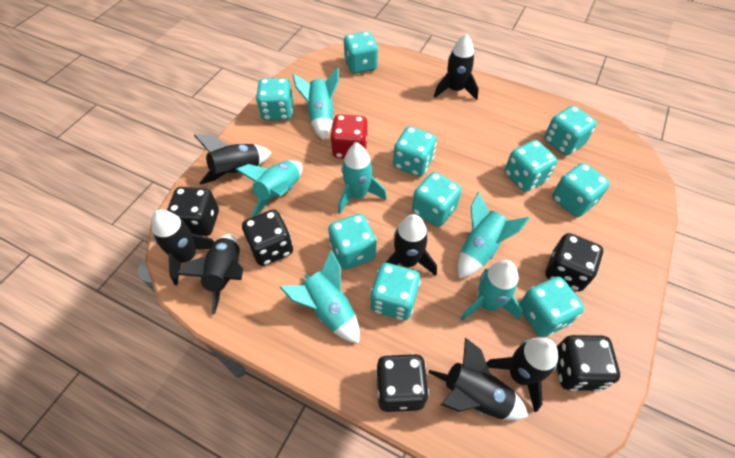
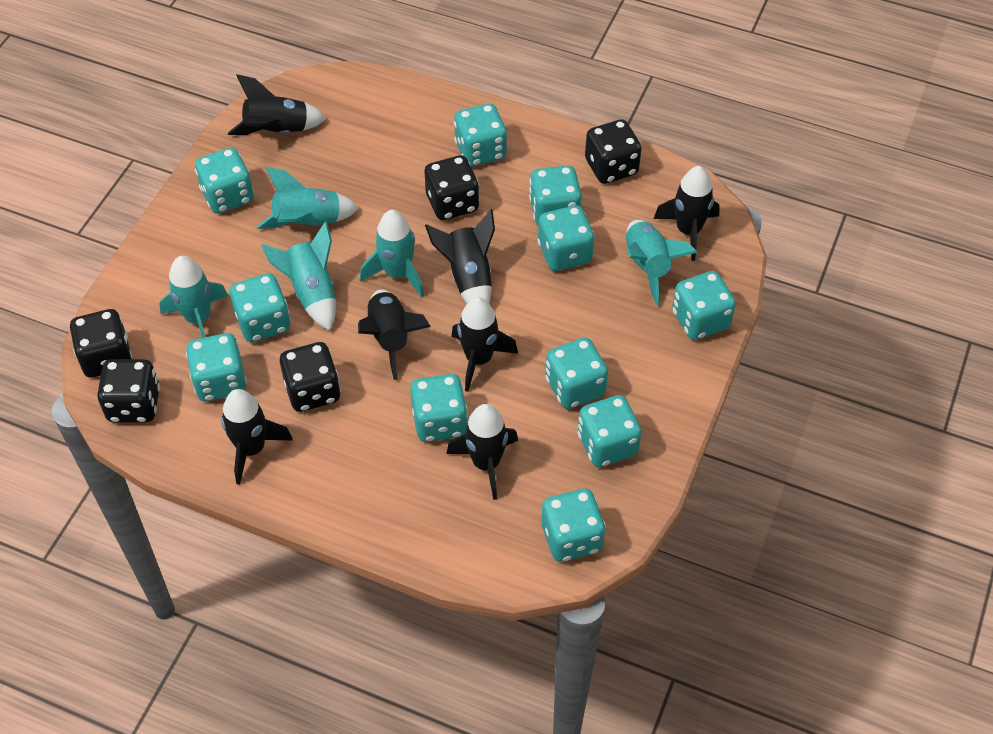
red dice: [330,114,368,159] = 1 -> none = 0
turquoise dice: [256,78,293,121] [328,214,377,270] [344,31,378,74] [370,263,421,320] [393,126,437,177] [412,172,462,227] [505,140,558,192] [519,276,584,337] [544,106,597,155] [552,163,610,217] = 10 -> [186,333,247,401] [195,148,254,214] [230,273,291,342] [410,374,468,442] [454,104,507,167] [529,166,582,226] [538,205,595,271] [541,489,606,562] [546,338,608,409] [578,395,642,467] [672,271,736,340] = 11
turquoise rocket: [235,160,303,217] [280,250,360,344] [293,68,339,140] [338,144,387,214] [457,192,530,279] [461,260,523,321] = 6 -> [159,256,228,338] [256,167,359,229] [261,221,336,330] [360,210,424,297] [626,220,697,305] = 5

